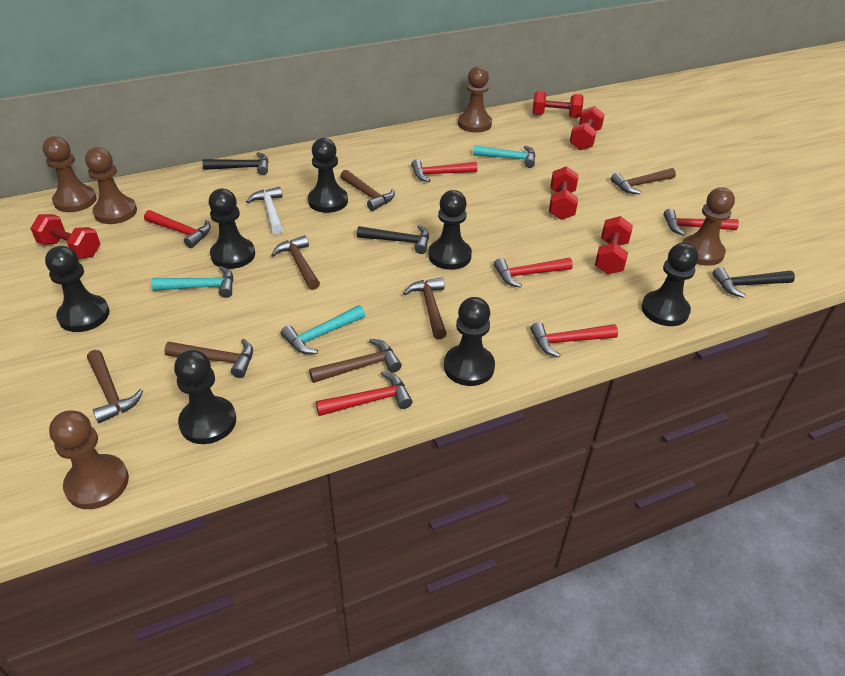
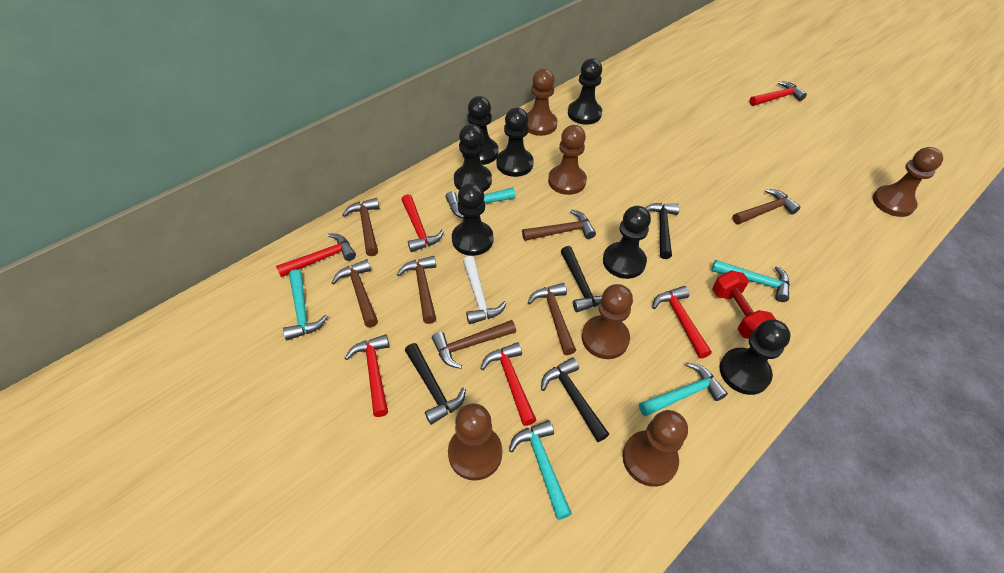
black hammer: [202,152,269,175] [357,225,429,254] [712,267,795,298] = 3 -> [405,343,466,425] [541,357,609,442] [561,246,602,312] [645,203,680,259] = 4
brown pawn: [43,136,96,212] [49,410,129,509] [85,147,137,224] [458,66,492,133] [682,187,735,266] = 5 -> [448,403,502,481] [527,69,558,136] [548,125,587,195] [582,284,633,359] [623,410,688,487] [873,147,943,217] = 6
red dumbbell: [31,214,100,259] [532,91,584,118] [549,166,578,220] [570,106,605,150] [595,216,633,275] = 5 -> [712,270,776,339] = 1
turquoise hammer: [152,266,234,298] [281,305,365,354] [473,145,535,168] = 3 -> [283,269,328,340] [445,187,516,218] [509,420,572,520] [639,362,728,416] [711,260,790,302] = 5

